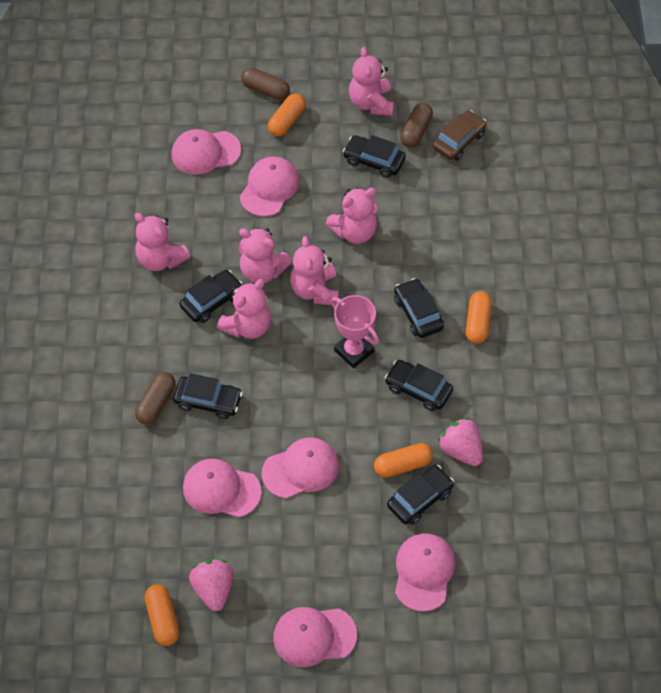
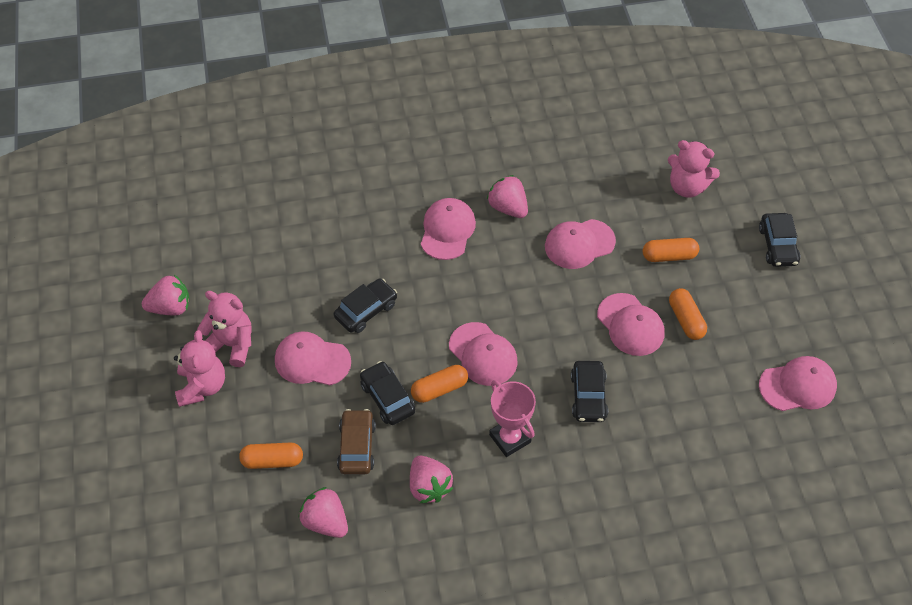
black car: [173,373,243,419] [179,270,243,323] [343,135,406,178] [385,360,453,411] [387,465,454,525] [394,278,444,338] = 6 -> [334,278,397,333] [360,361,415,425] [571,361,608,422] [759,213,800,267] = 4
brown capsule: [135,372,176,425] [241,68,290,100] [400,103,433,148] = 3 -> none = 0
pink strawberry: [189,559,234,611] [438,418,483,466] = 2 -> [142,275,190,316] [298,487,348,538] [410,456,453,503] [487,175,528,218] = 4
pink teddy bear: [135,213,190,271] [217,279,271,339] [239,228,292,283] [290,236,339,305] [325,188,378,244] [349,47,394,116] = 6 -> [174,330,225,407] [197,291,252,367] [668,140,720,197] = 3

